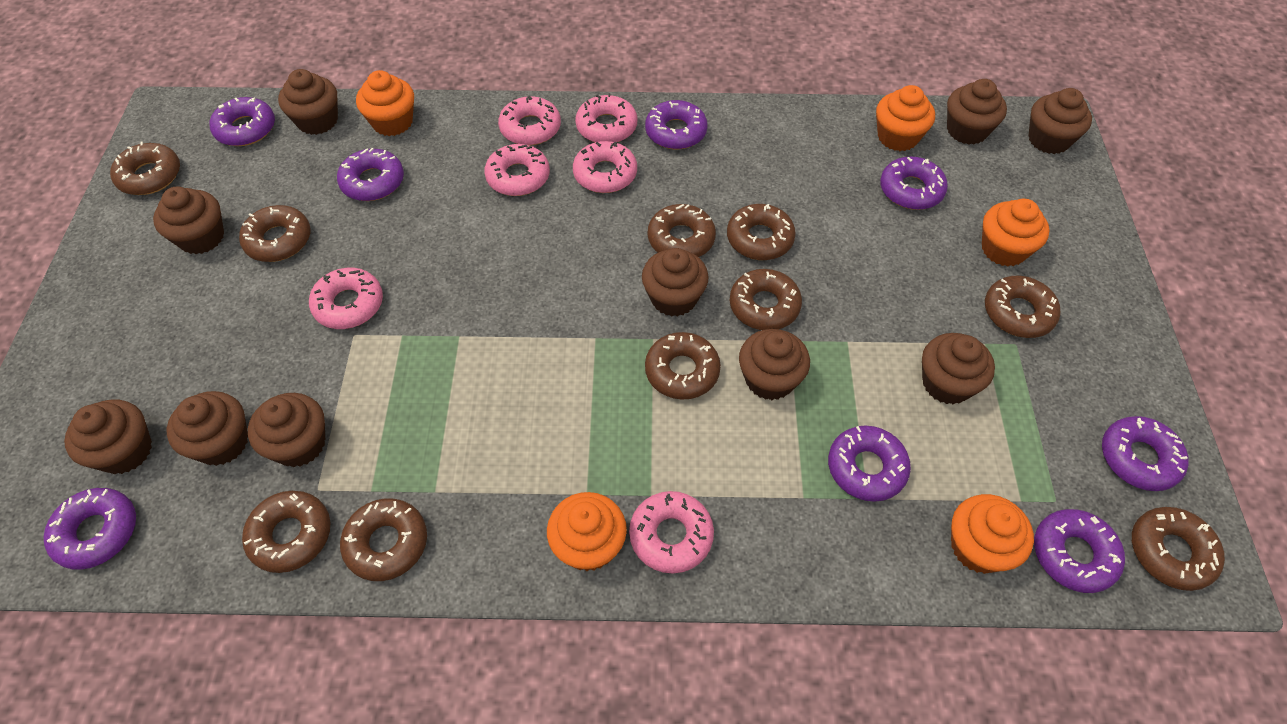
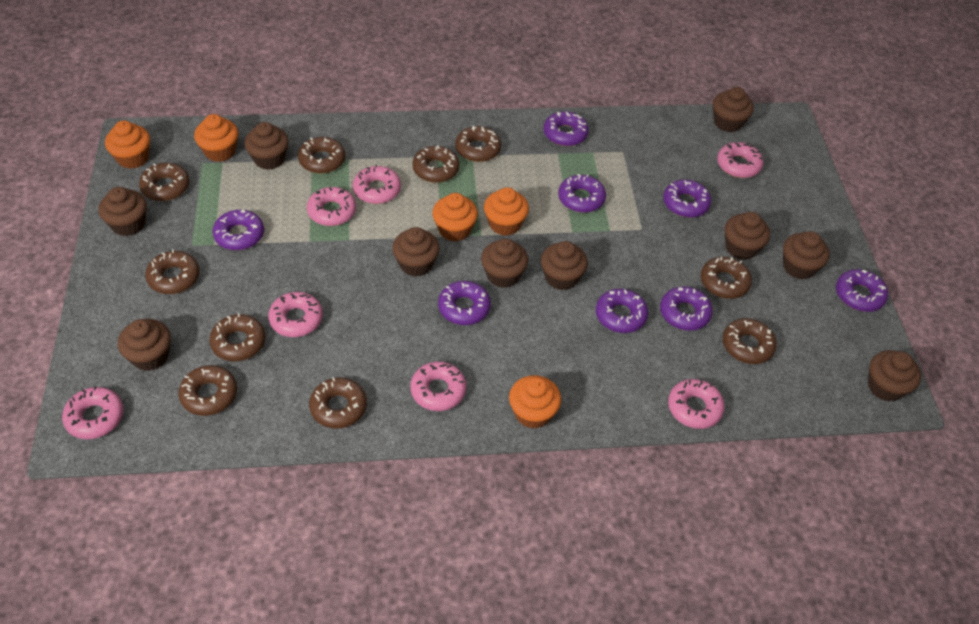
pink donut: [309,268,383,329] [484,144,550,196] [498,95,561,145] [573,141,637,193] [575,93,637,142] [629,491,714,573] = 6 -> [62,386,124,439] [268,292,323,337] [307,187,356,226] [353,164,401,204] [410,362,467,411] [668,379,725,429] [717,142,764,178] = 7

